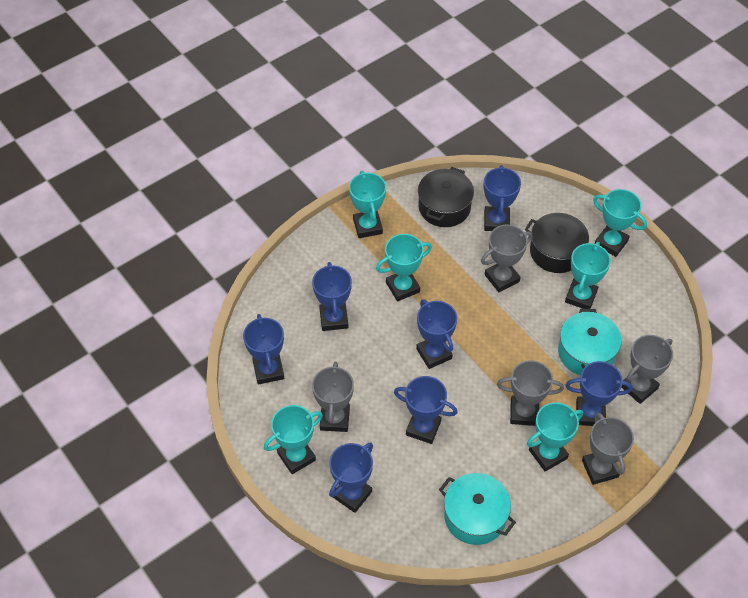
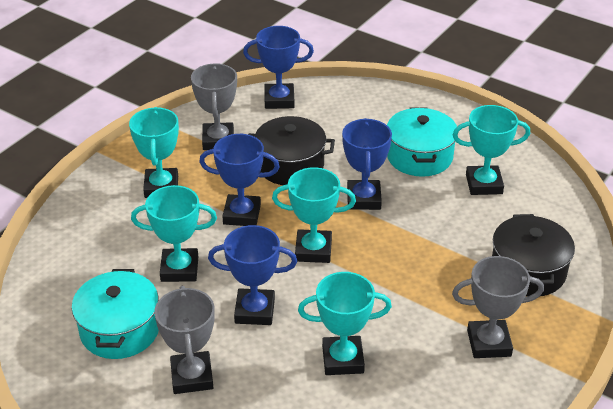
blue trophy: [243,314,284,384] [312,262,352,331] [329,442,373,513] [394,376,458,444] [416,299,457,369] [483,165,521,231] [565,361,633,426] = 7 -> [199,134,280,226] [208,225,297,325] [243,26,314,109] [342,118,392,210] = 4
grey trophy: [312,362,354,432] [481,225,532,292] [497,360,564,426] [582,412,634,485] [621,335,673,404] = 5 -> [154,286,215,394] [191,63,237,150] [452,256,544,358] = 3
turquoise trophy: [264,405,323,474] [349,171,386,238] [376,234,432,301] [527,402,583,472] [565,242,611,309] [593,189,647,257] = 6 -> [129,107,179,198] [131,185,217,282] [272,167,356,263] [298,272,392,375] [453,105,530,195] = 5

